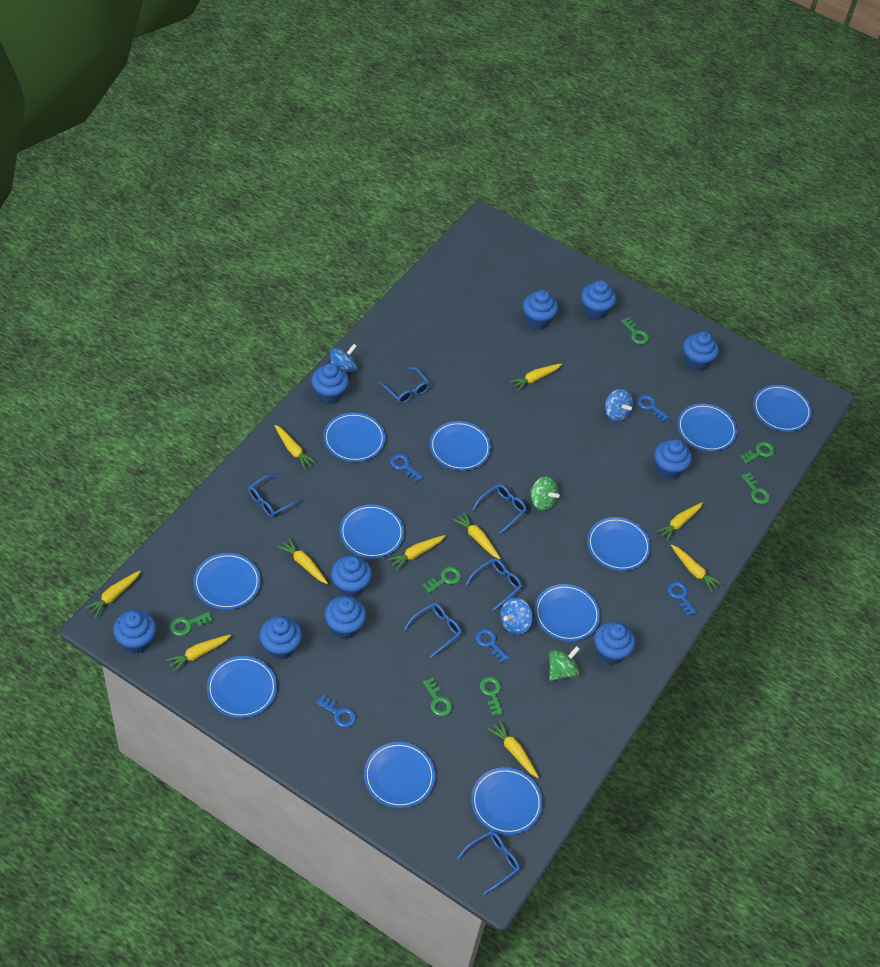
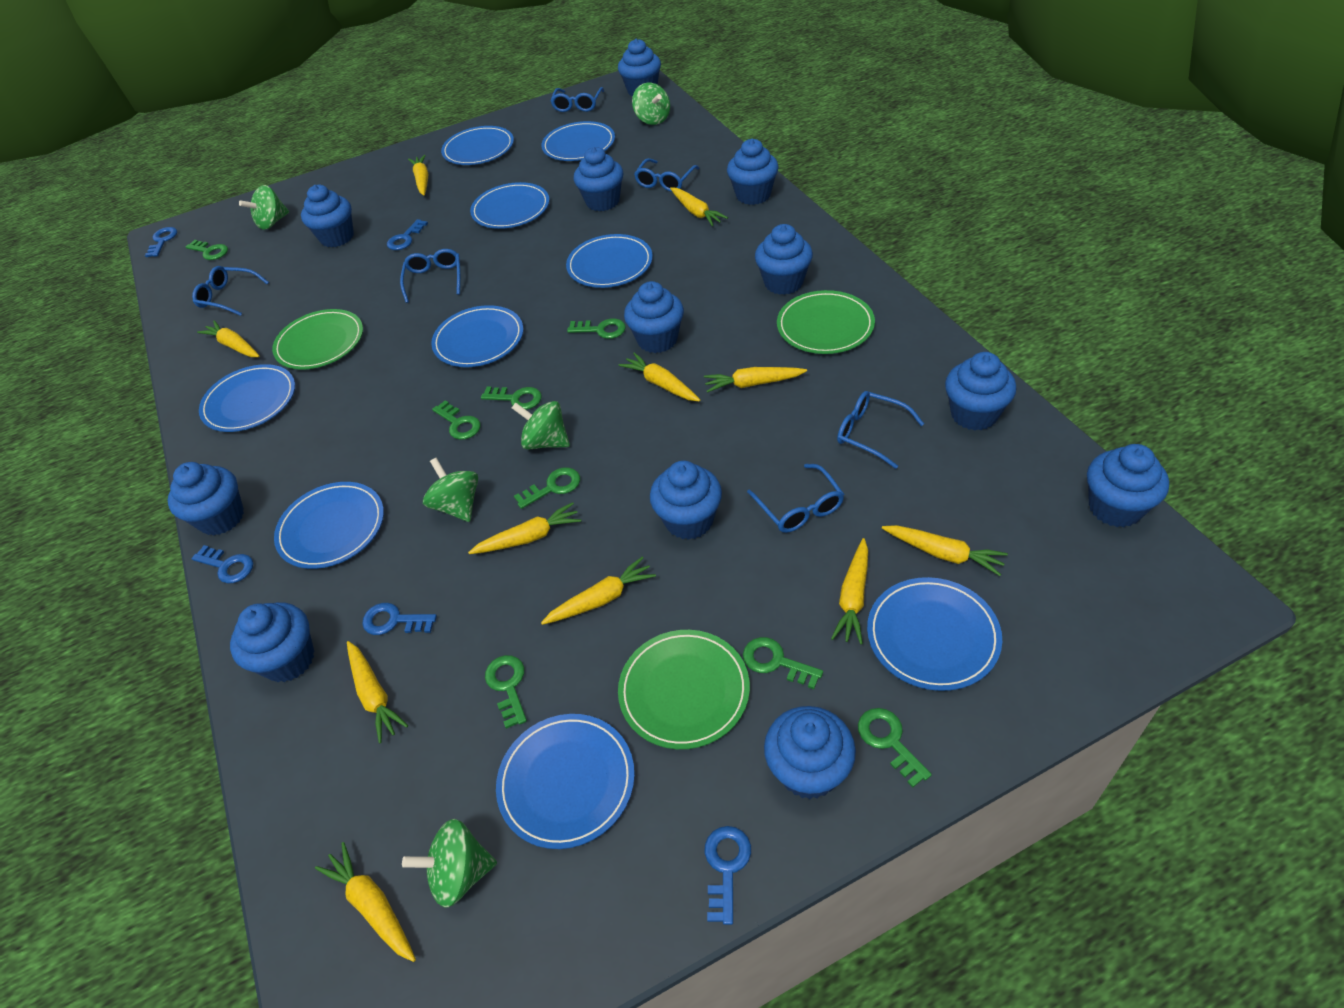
blue cupcake: [113,609,157,654] [260,616,302,660] [311,363,349,404] [325,596,367,639] [331,555,372,597] [523,290,558,329] [581,280,616,320] [594,621,636,665] [654,439,692,480] [683,332,719,371] = 10 -> [167,462,244,536] [230,602,314,682] [301,185,354,247] [574,147,623,211] [618,39,661,97] [624,281,684,353] [650,461,722,540] [727,139,779,205] [755,224,813,295] [764,706,856,799] [945,352,1017,430] [1087,444,1169,527] = 12
blue plate: [193,553,261,610] [207,656,277,718] [323,412,385,462] [340,504,404,558] [364,742,435,808] [430,421,491,471] [471,767,543,835] [535,584,600,641] [587,517,651,571] [677,404,737,451] [753,385,812,432] = 11 -> [199,364,295,432] [274,482,384,569] [431,305,523,367] [441,126,514,165] [470,182,549,229] [496,714,635,849] [541,121,615,161] [566,234,653,288] [867,577,1002,691] = 9
blue spinning top: [330,344,357,372] [500,598,533,635] [605,389,633,422] = 3 -> none = 0
green key: [170,612,213,636] [423,567,461,593] [423,678,452,716] [480,677,503,716] [621,317,649,344] [740,442,775,464] [741,472,770,504] = 7 -> [186,240,228,260] [432,400,481,440] [481,386,542,410] [485,655,527,729] [514,467,580,509] [567,318,626,339] [743,637,823,689] [858,708,932,788] = 8
green plate: none = 0 -> [272,309,363,370] [618,630,750,749] [777,290,875,354] = 3
green spinning top: [530,476,560,511] [549,646,580,681] = 2 -> [239,185,289,230] [402,819,497,908] [423,458,478,522] [512,401,570,450] [632,83,670,125] = 5
yellow carrot: [84,571,141,618] [166,634,231,672] [274,425,317,470] [278,538,328,584] [388,535,445,571] [453,512,501,559] [488,720,539,778] [510,363,562,391] [656,502,703,541] [671,545,722,592] = 10 -> [197,321,260,357] [315,842,416,962] [347,641,408,744] [408,155,428,196] [468,502,581,554] [541,557,656,625] [619,352,700,402] [670,187,728,226] [704,367,807,393] [831,538,868,644] [882,525,1008,576] = 11

